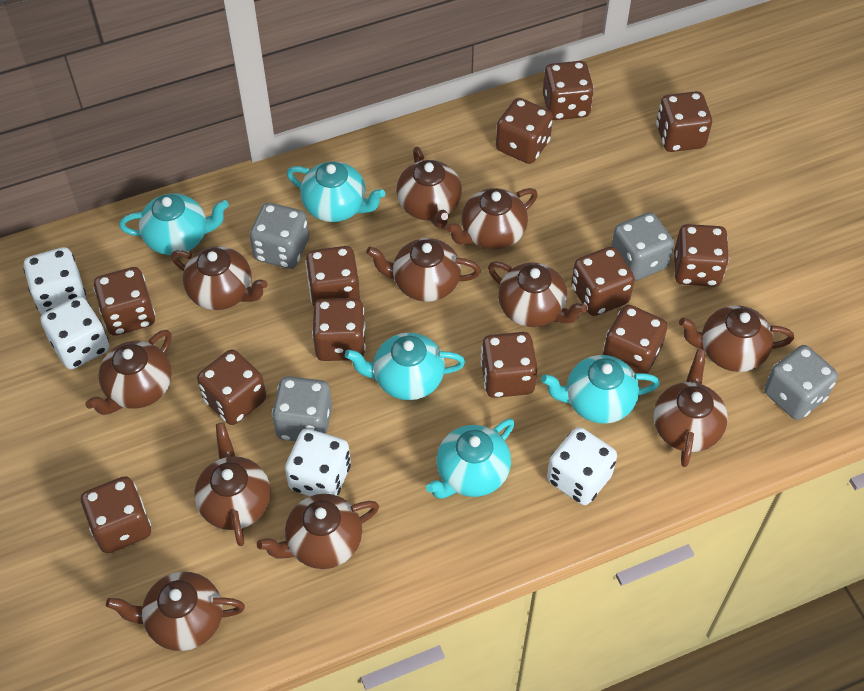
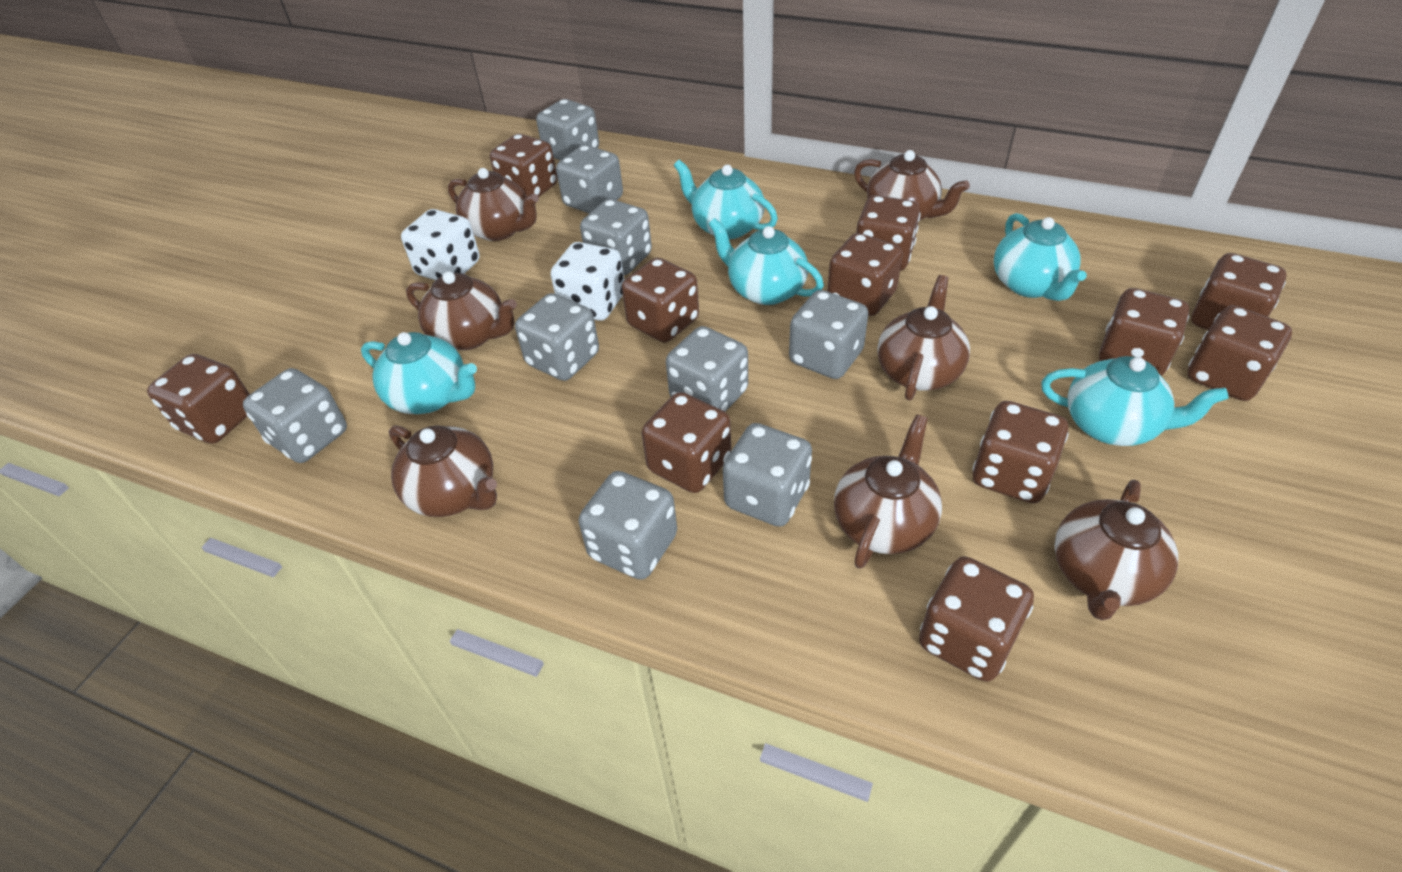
brown dice: [81,476,151,553] [94,267,155,336] [197,349,266,425] [305,246,360,306] [312,298,366,361] [480,332,537,398] [496,98,553,164] [543,61,594,120] [571,246,635,316] [603,305,667,374] [656,91,712,152] [674,224,729,287] = 12 -> [147,354,250,444] [490,134,557,197] [622,258,699,343] [642,392,731,493] [827,233,903,316] [856,195,921,271] [919,556,1034,682] [973,401,1068,503] [1099,288,1189,376] [1187,305,1292,401] [1191,253,1287,330] = 11
brown teapot: [86,330,172,415] [106,572,245,651] [171,246,268,310] [195,422,271,546] [257,494,379,569] [366,238,481,302] [396,147,462,228] [445,188,538,250] [488,261,587,327] [654,349,728,467] [679,305,794,372] = 11 -> [389,425,497,517] [406,271,517,350] [448,168,539,241] [834,414,942,569] [854,150,970,221] [877,275,970,400] [1055,480,1178,620] = 7
grey dice: [250,203,309,269] [272,376,332,441] [611,212,674,281] [764,345,838,420] = 4 -> [243,368,347,463] [515,293,599,381] [536,99,599,160] [556,145,623,214] [578,471,677,580] [580,199,652,275] [666,326,748,411] [723,423,812,527] [789,290,868,379] = 9
white dice: [23,247,86,315] [41,296,109,369] [285,429,351,496] [547,427,617,505] = 4 -> [401,209,480,280] [551,242,624,321] = 2

